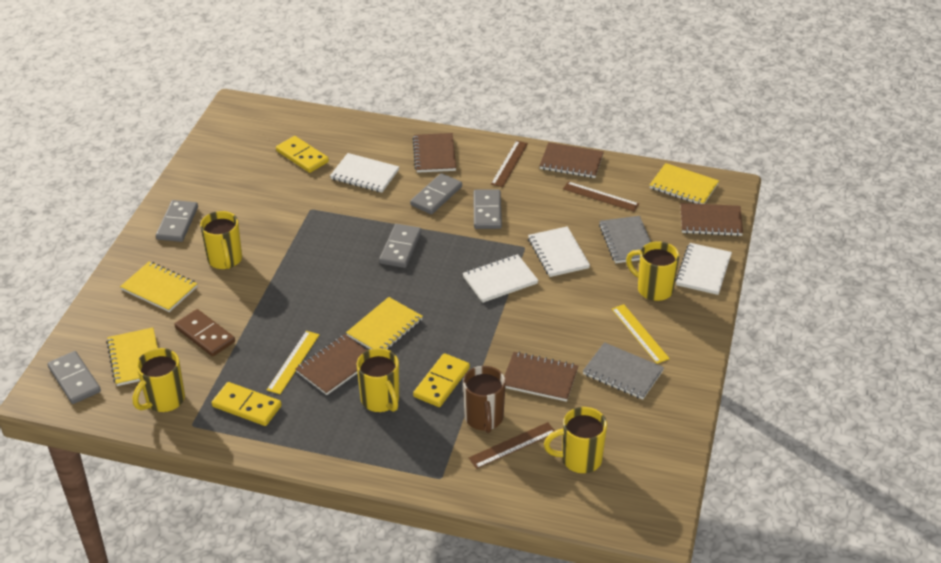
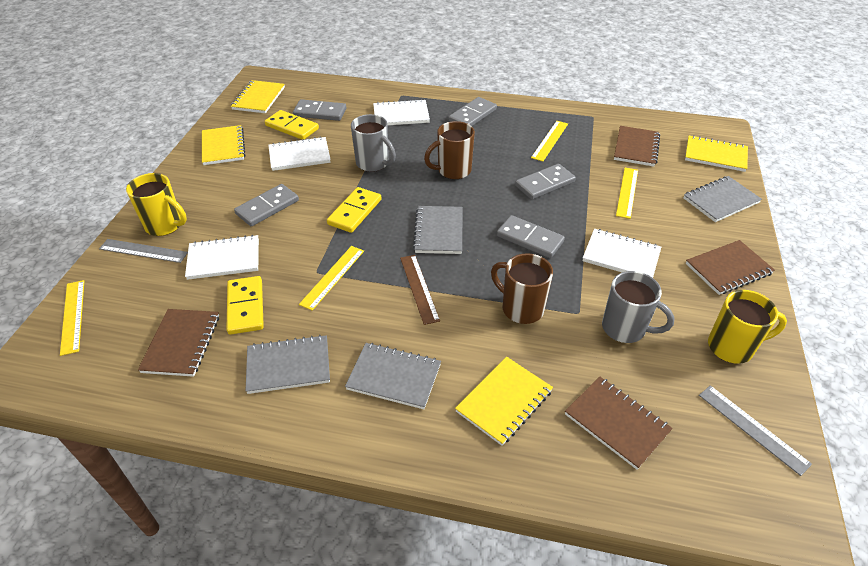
brown domino: [175,309,235,357] = 1 -> none = 0
brown mug: [463,366,506,433] = 1 -> [424,121,475,179] [491,253,553,324] = 2
brown notebook: [295,334,367,395] [413,133,456,173] [504,352,578,402] [539,142,604,178] [681,203,743,236] = 5 -> [138,309,219,377] [565,377,673,470] [614,126,660,167] [686,240,775,295] = 4
brown ruler: [469,422,555,469] [491,141,528,187] [563,181,639,212] = 3 -> [400,255,440,325] = 1
grey mug: none = 0 -> [351,114,396,172] [602,271,675,343] = 2
grey notebook: [583,342,664,400] [599,216,651,263] = 2 -> [246,335,330,394] [345,343,441,409] [413,206,463,254] [684,176,762,222] = 4
grey ruler: none = 0 -> [99,239,188,263] [699,385,812,476] = 2
yellow mug: [133,348,185,412] [200,211,242,269] [357,348,399,412] [544,407,607,473] [626,241,679,301] = 5 -> [126,173,187,236] [708,290,787,364] = 2
yellow ruler: [267,331,319,394] [612,304,670,364] = 2 -> [60,280,84,356] [299,246,364,311] [531,121,568,162] [616,168,638,219] = 4

